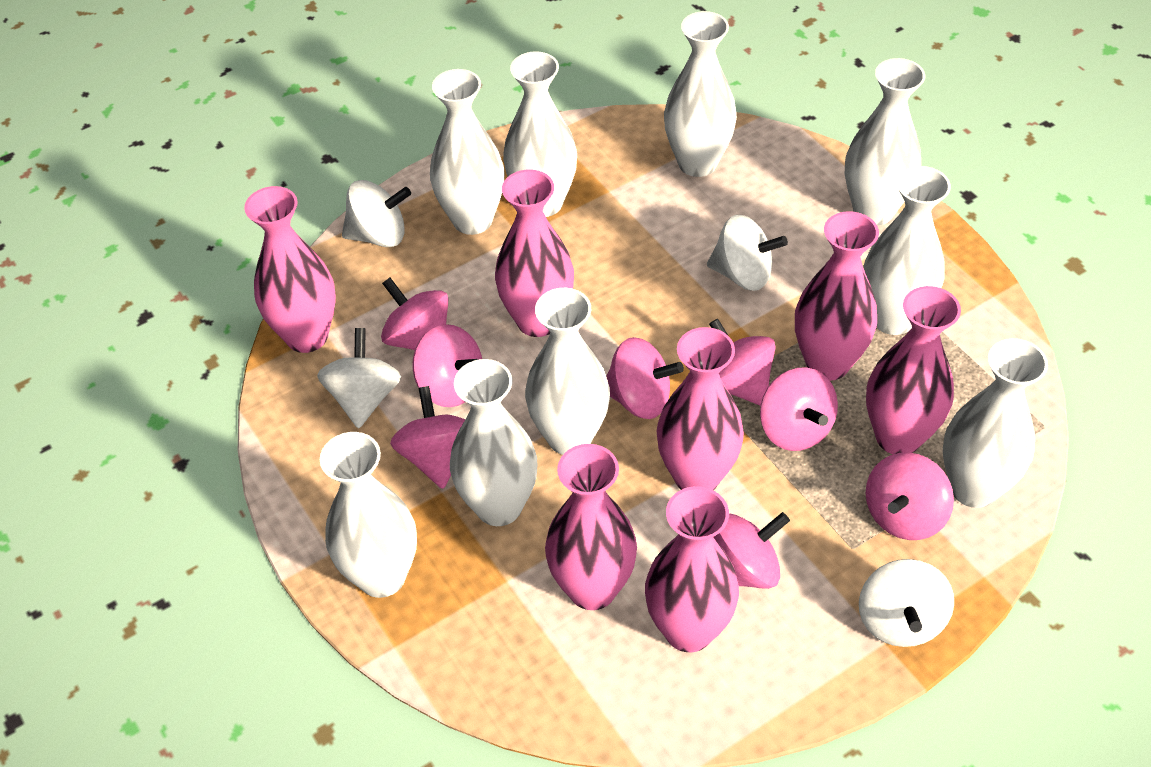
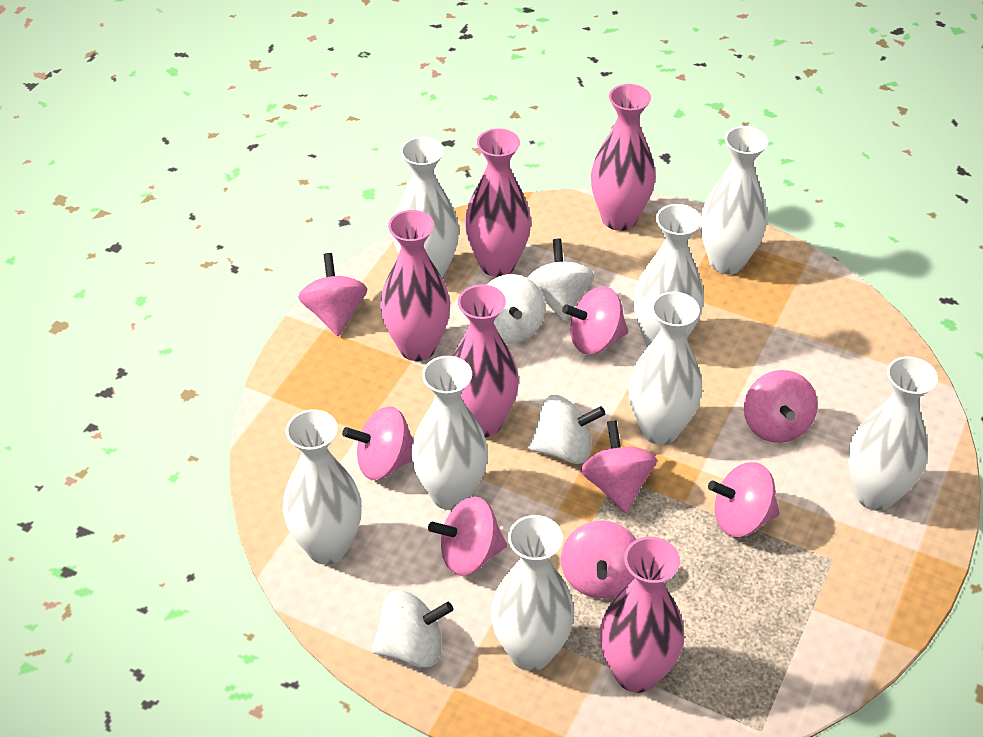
pink vase: [244,186,336,353] [495,169,574,337] [545,444,637,610] [645,486,739,652] [656,327,744,490] [795,211,879,381] [866,286,961,454] = 7 -> [380,210,451,361] [452,285,519,437] [465,128,531,277] [591,84,656,231] [600,537,684,693] = 5
white vase: [320,432,417,598] [430,69,504,235] [450,359,537,526] [503,51,577,217] [525,288,610,455] [664,11,737,177] [845,58,926,226] [863,166,951,335] [943,338,1048,508] = 9 -> [283,409,362,565] [393,137,459,279] [411,356,488,510] [491,515,574,671] [629,292,702,445] [634,204,704,347] [700,126,768,274] [848,356,938,511] = 8

